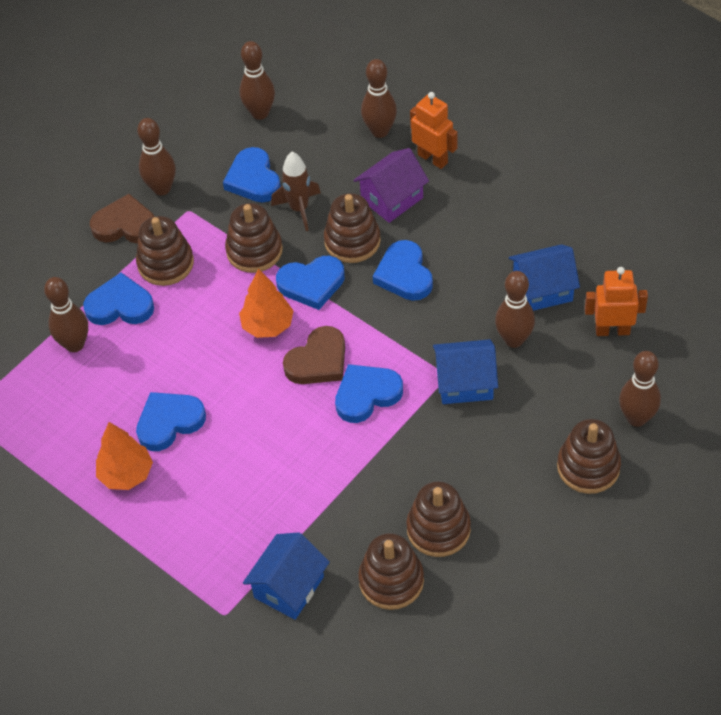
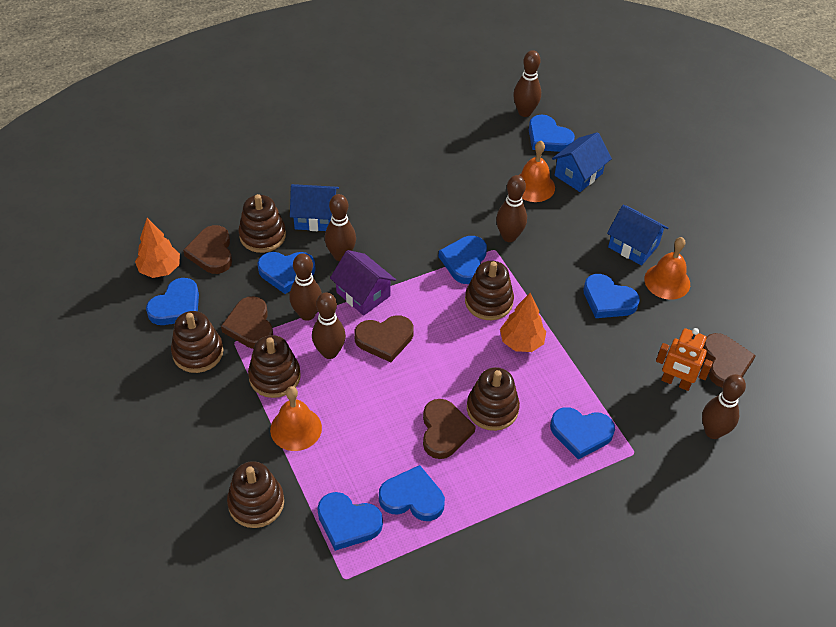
blue heart: [83,273,154,325] [136,392,206,451] [223,147,281,202] [276,256,345,310] [335,364,403,423] [373,240,433,301] = 6 -> [146,278,199,325] [257,252,316,294] [317,492,383,551] [379,465,445,521] [439,236,487,284] [529,115,575,152] [550,407,615,460] [583,274,640,318] = 8
brown heart: [90,194,155,244] [283,326,345,384] = 2 -> [183,225,232,274] [221,296,273,349] [354,315,414,362] [423,399,476,459] [703,333,756,388] = 5
brown rocket: [271,152,321,231] = 1 -> none = 0
orange bell: none = 0 -> [270,386,322,451] [519,141,555,202] [644,237,690,300] = 3
orange robot: [410,92,457,169] [585,267,648,336] = 2 -> [656,328,713,391] = 1

